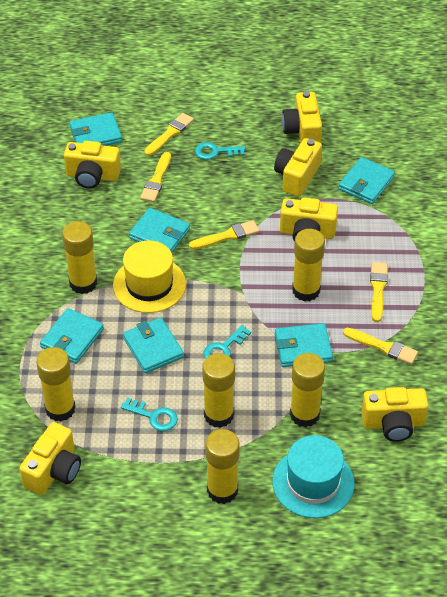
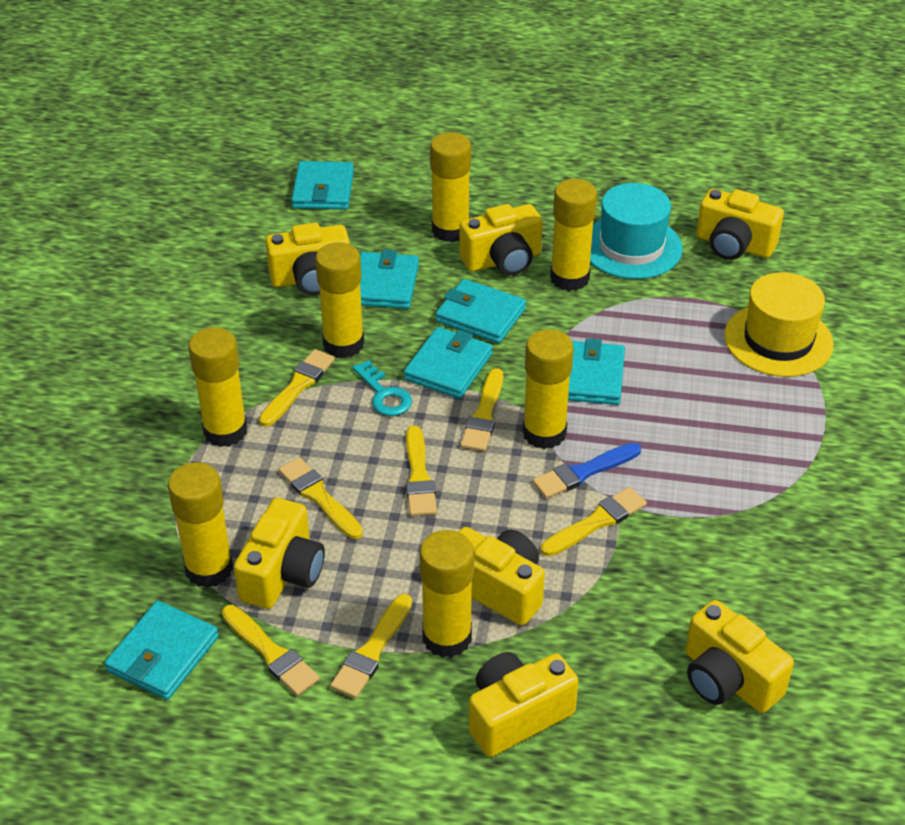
blue brush: none = 0 -> [532,443,641,499] = 1
turquoise key: [121,397,178,431] [195,142,245,160] [204,325,251,359] = 3 -> [352,360,412,416] = 1
yellow brush: [140,152,171,202] [144,113,194,156] [189,220,260,250] [343,328,418,365] [370,262,388,322] = 5 -> [222,605,320,696] [259,349,335,427] [278,457,363,539] [330,594,412,699] [406,426,437,516] [460,368,503,452] [541,487,647,556] = 7
yellow camera: [19,422,81,495] [64,141,121,189] [274,138,322,197] [280,198,338,242] [282,91,322,144] [361,387,429,442] = 6 -> [234,498,325,609] [265,223,350,295] [459,204,543,276] [459,527,545,626] [469,652,579,757] [685,600,794,713] [696,188,784,260] = 7
yellow glue stick: [36,347,76,422] [62,221,97,294] [202,353,235,428] [205,429,240,504] [290,353,325,427] [292,229,325,301] = 6 -> [168,462,233,588] [188,327,247,447] [315,242,364,358] [419,530,474,658] [430,132,471,242] [522,329,574,449] [550,179,597,291] = 7

